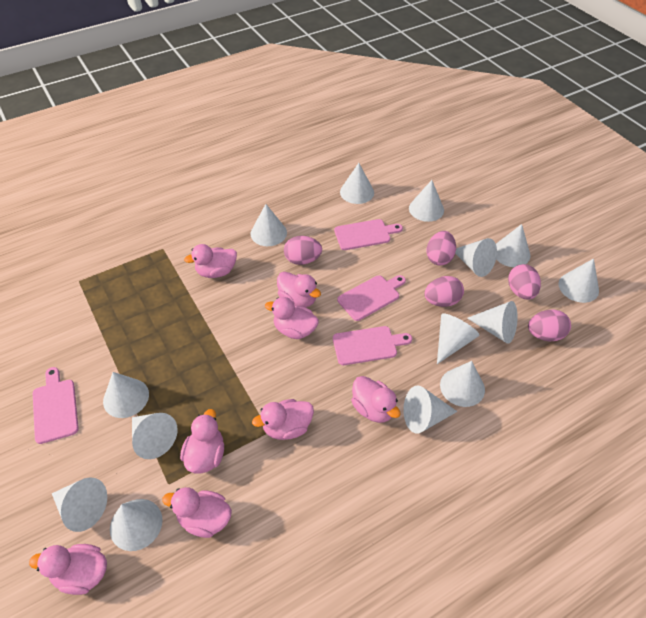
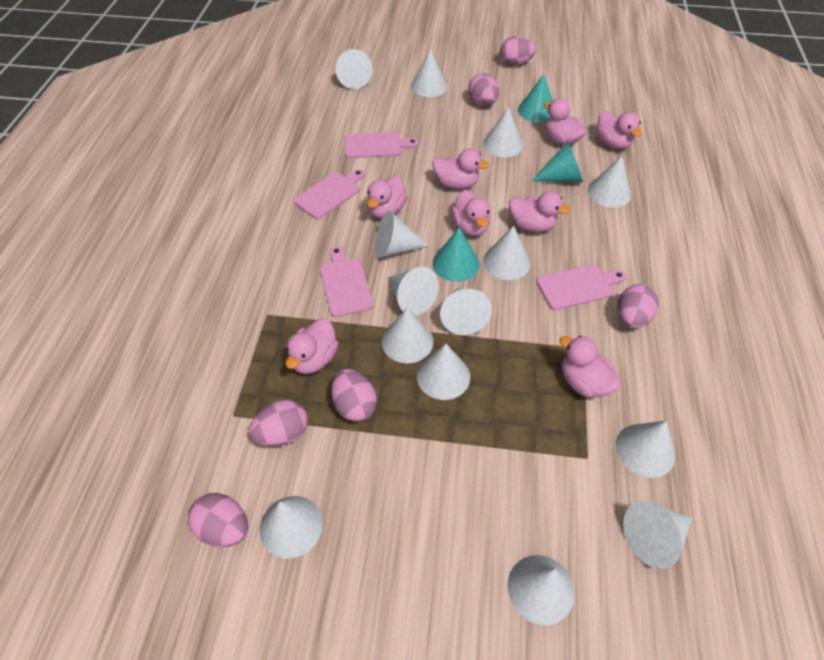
pink egg: [284,236,322,265] [424,276,464,307] [427,231,456,266] [508,264,541,300] [528,309,571,342] = 5 -> [188,493,248,547] [249,400,308,447] [331,369,377,422] [468,73,499,106] [500,36,536,66] [617,284,659,329] = 6
turquoise cone: none = 0 -> [433,228,480,282] [518,74,553,123] [532,142,583,182] = 3

